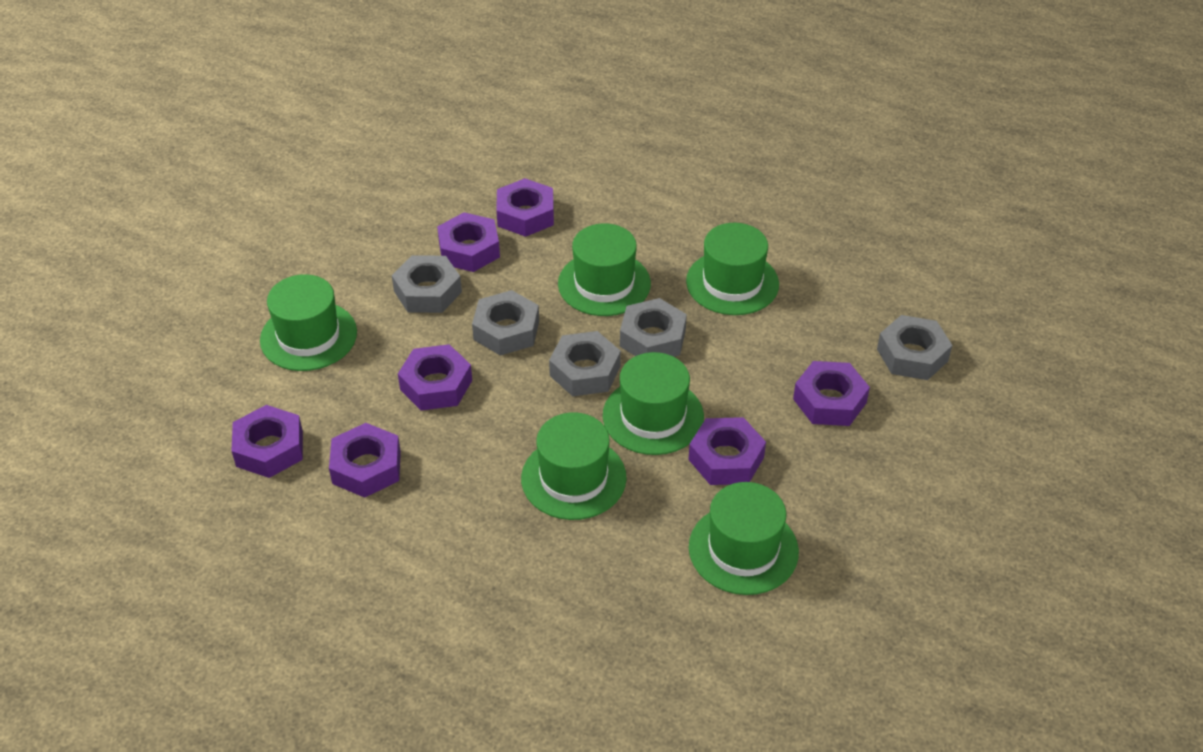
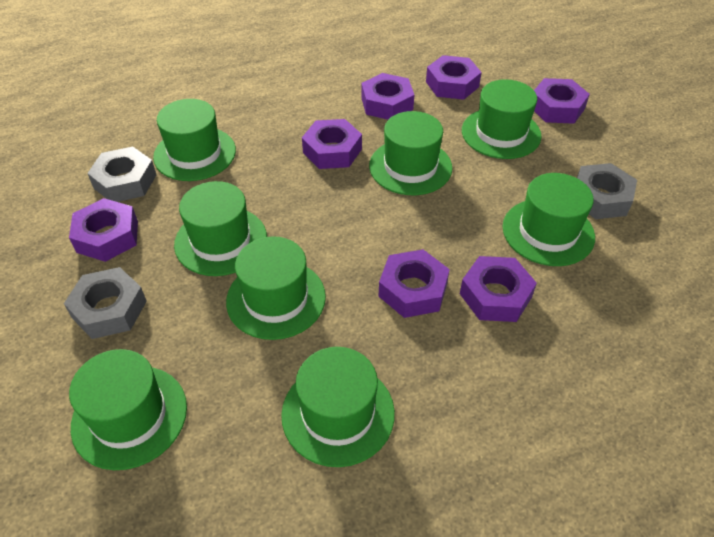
green hat: [260,274,357,371] [521,412,627,520] [558,223,651,316] [603,352,704,455] [686,223,779,315] [689,482,799,595] = 6 -> [69,349,187,470] [153,99,236,181] [174,181,267,276] [226,236,326,340] [281,347,395,467] [369,111,452,195] [462,79,541,159] [503,173,595,266] = 8
grey nut: [392,255,462,313] [472,290,539,356] [549,331,621,396] [620,298,687,357] [877,315,952,380] = 5 -> [64,267,147,339] [87,147,156,202] [577,163,637,219] = 3

